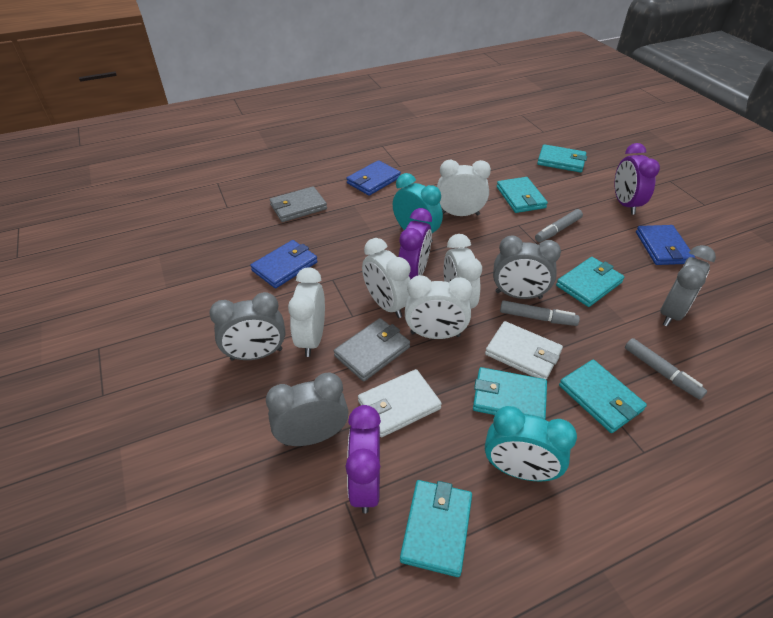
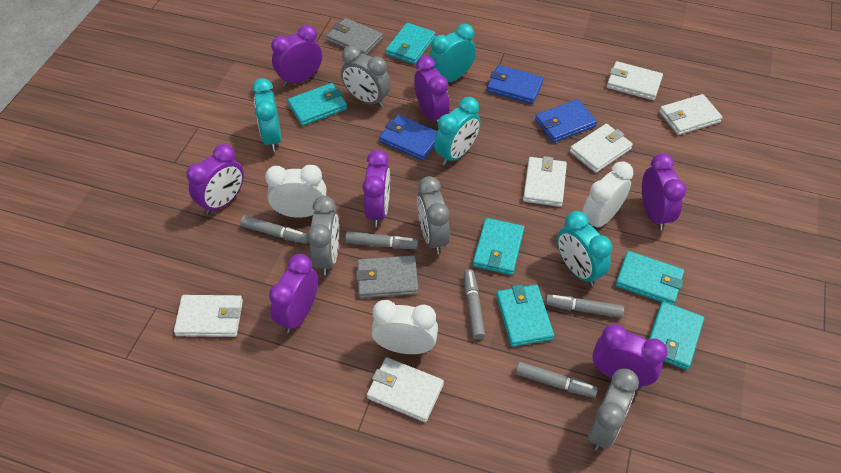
grey marker: [500,300,580,326] [535,209,583,242] [625,338,707,400] = 3 -> [240,215,308,244] [345,231,418,249] [464,269,485,340] [515,362,598,398] [545,294,624,318] = 5
purple clock: [346,405,381,513] [398,208,432,280] [615,143,660,215] = 3 -> [186,144,244,214] [269,254,318,333] [271,25,322,87] [362,150,390,227] [414,56,449,127] [592,324,668,386] [642,153,686,231] = 7
turquoise clock: [393,173,443,242] [485,406,577,481] = 2 -> [252,78,282,152] [429,24,476,82] [434,97,481,165] [557,211,612,286] = 4
white clock: [288,267,325,357] [362,238,411,318] [405,275,473,339] [437,160,491,216] [444,234,482,309] = 5 -> [265,165,326,218] [371,300,438,354] [582,162,633,228] = 3
white wallet: [358,369,442,437] [485,321,563,380] = 2 -> [174,295,243,337] [367,357,444,422] [523,156,567,207] [570,124,633,173] [607,61,663,100] [659,94,723,135] = 6

